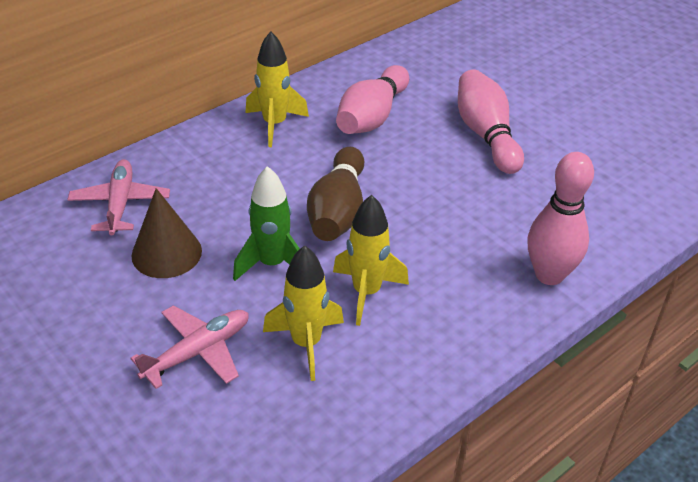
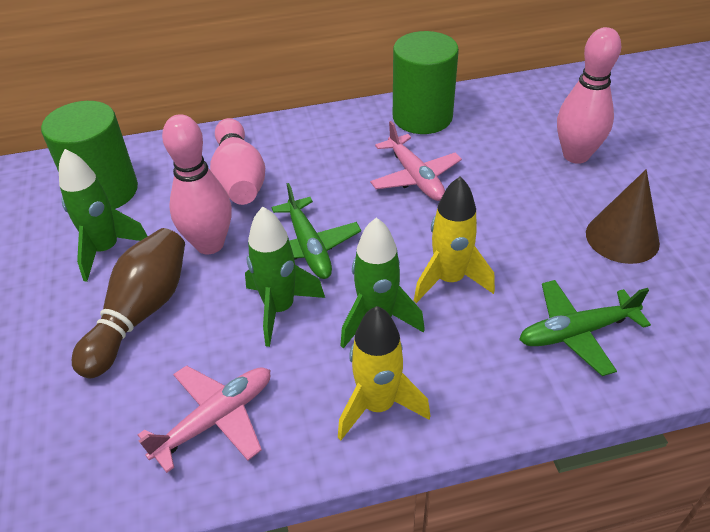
green cylinder: none = 0 -> [41,101,138,209] [393,31,459,134] = 2
green plane: none = 0 -> [271,183,361,279] [519,280,651,376] = 2
green rocket: [233,166,300,281] = 1 -> [59,149,148,282] [245,207,325,347] [340,217,425,349] = 3
yellow rocket: [246,31,309,147] [263,245,344,381] [333,195,409,326] = 3 -> [338,306,430,440] [414,176,495,303] = 2

